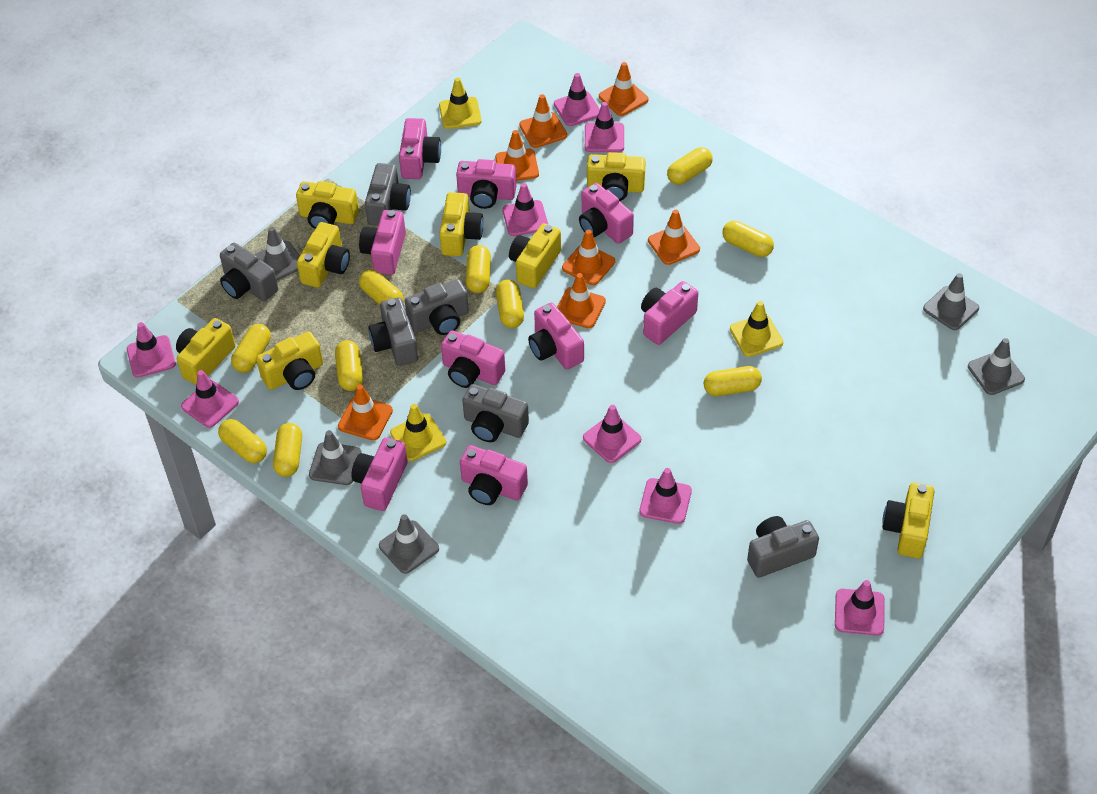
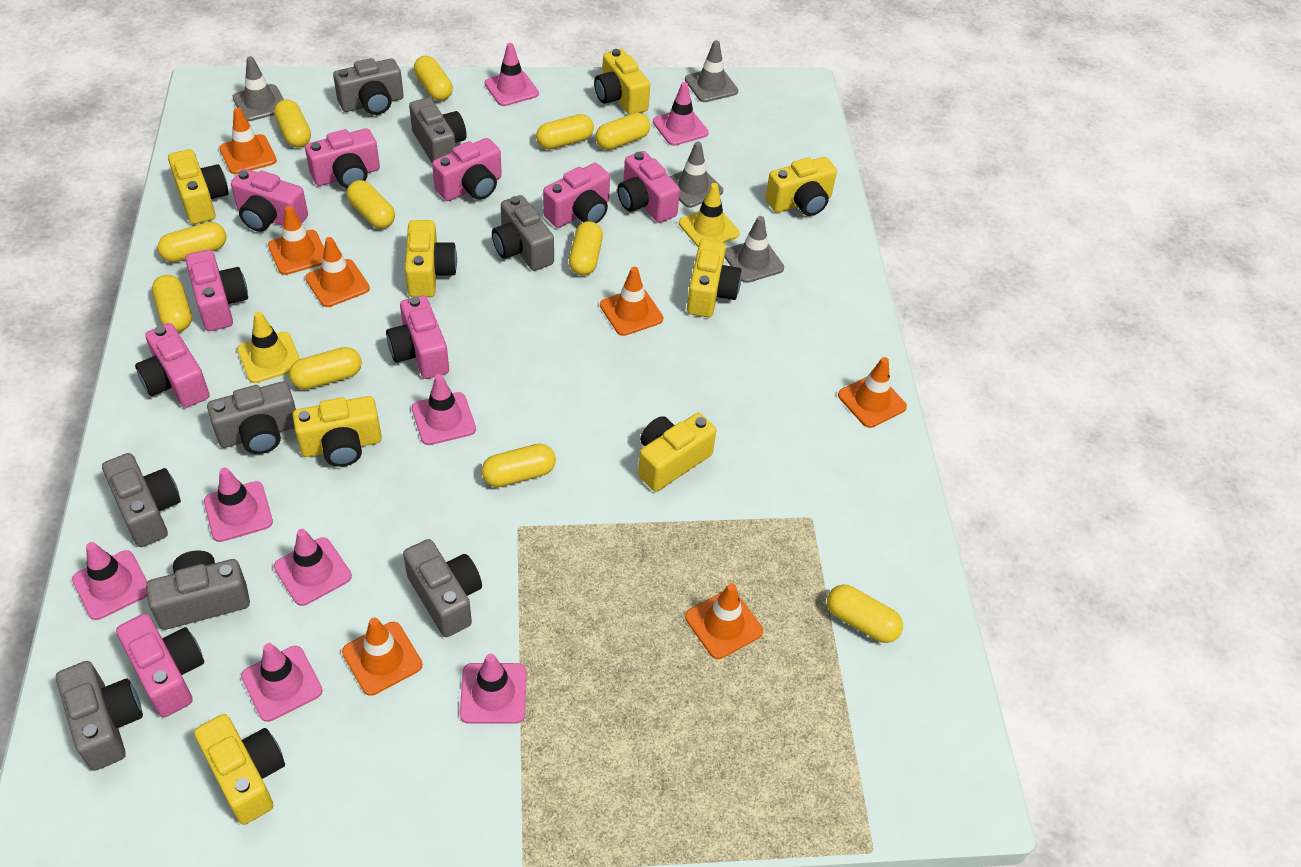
grey camera: [220,243,278,301] [365,163,411,226] [368,297,418,366] [405,279,469,335] [462,384,529,442] [747,516,819,578] = 6 -> [56,661,143,771] [102,453,181,547] [146,550,250,630] [207,381,296,454] [333,58,404,115] [403,539,482,637] [409,98,466,163] [492,195,554,271] = 8
grey traffic cone: [254,227,300,280] [309,430,362,485] [379,514,439,574] [923,273,979,330] [968,338,1025,395] = 5 -> [232,56,284,121] [669,142,723,208] [685,40,738,102] [725,216,784,283] = 4
yellow capsule: [218,419,267,463] [231,324,271,373] [273,423,302,477] [335,340,363,391] [359,270,404,305] [466,245,491,293] [496,279,524,328] [667,147,713,185] [704,366,762,396] [722,221,774,257] = 10 -> [152,275,192,332] [157,222,227,262] [274,99,311,148] [289,347,362,389] [347,180,395,229] [414,56,453,101] [481,444,556,487] [536,114,594,150] [569,221,603,276] [595,112,650,150] [827,585,903,643] = 11
yellow traffic cone: [390,404,446,461] [439,77,482,129] [730,301,784,357] = 3 -> [237,311,300,383] [679,183,740,247] = 2

